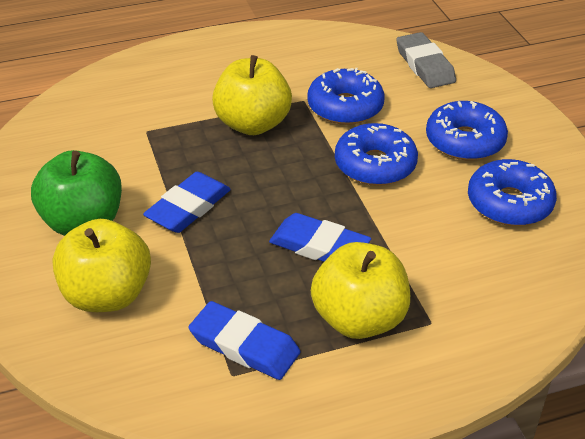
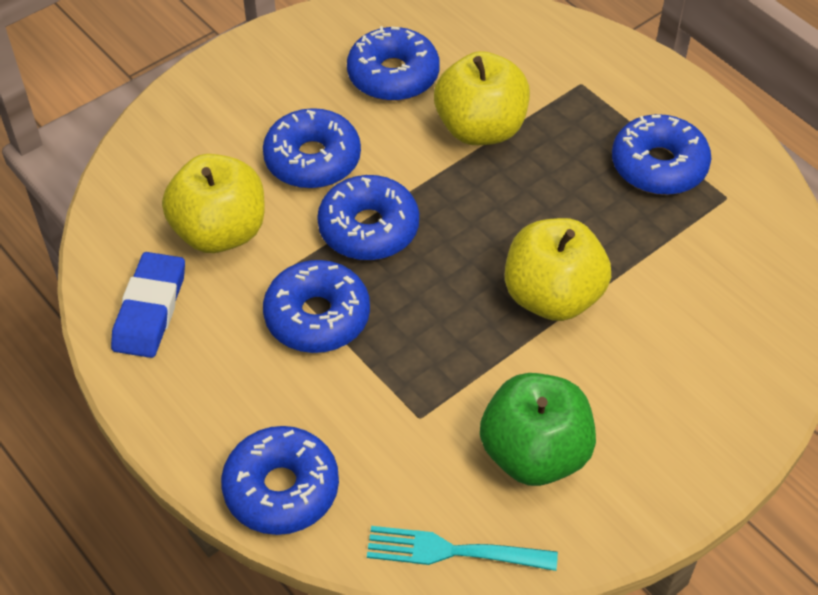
blue donut: [307,68,385,125] [335,123,418,186] [426,101,508,160] [468,159,557,226] = 4 -> [221,426,339,535] [263,108,361,189] [263,260,370,353] [317,175,419,260] [347,26,440,101] [612,114,711,195] = 6
blue eraser: [143,172,231,233] [189,301,300,380] [269,213,371,262] = 3 -> [111,252,185,358] = 1
grey eraser: [396,32,456,88] = 1 -> none = 0
turquoise fork: none = 0 -> [367,526,558,571] = 1

